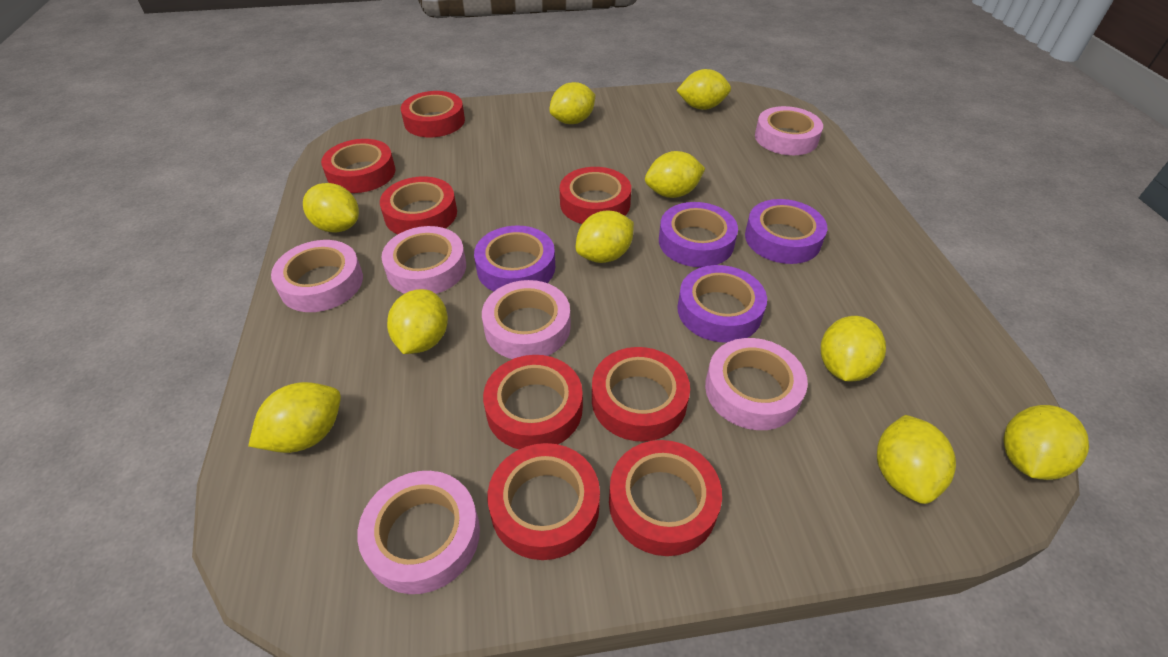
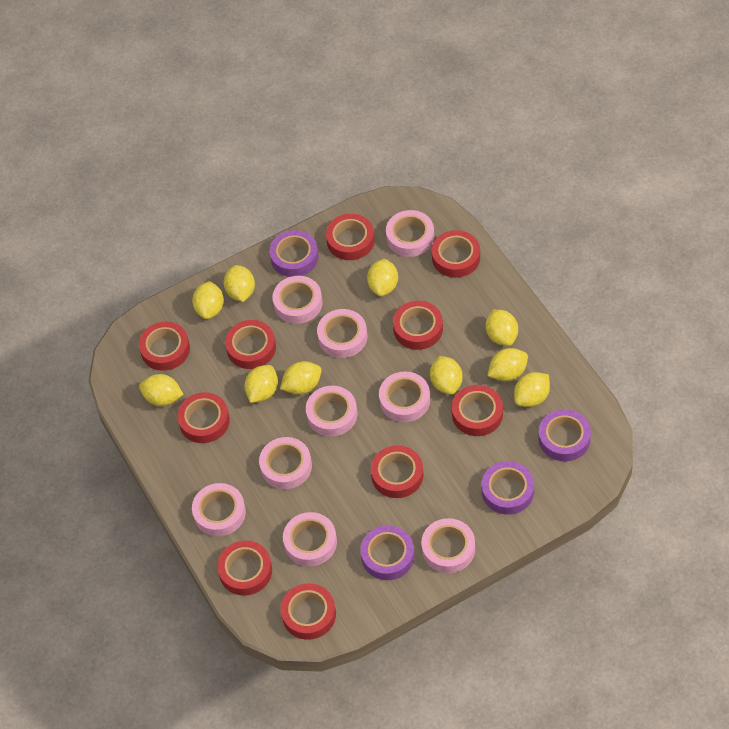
pink tape: [271,240,363,312] [357,471,480,594] [381,226,466,294] [482,280,571,359] [705,338,808,430] [755,106,823,155] = 6 -> [192,483,246,536] [259,437,312,489] [273,276,322,324] [283,512,337,567] [306,386,357,437] [317,309,367,358] [379,371,430,422] [386,210,434,257] [421,518,475,573] = 9
red tape: [321,139,396,193] [380,176,457,234] [401,91,465,137] [483,355,583,449] [487,443,600,560] [560,167,631,224] [592,347,690,442] [609,440,722,556] = 8 -> [139,321,190,371] [177,392,230,443] [217,541,272,596] [225,320,276,369] [281,583,336,640] [326,214,375,260] [371,445,424,498] [393,301,443,350] [432,230,480,278] [452,385,503,436] = 10

